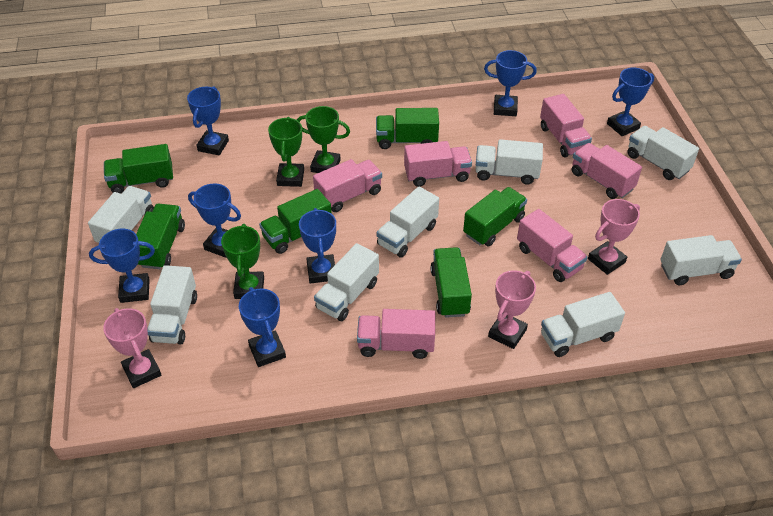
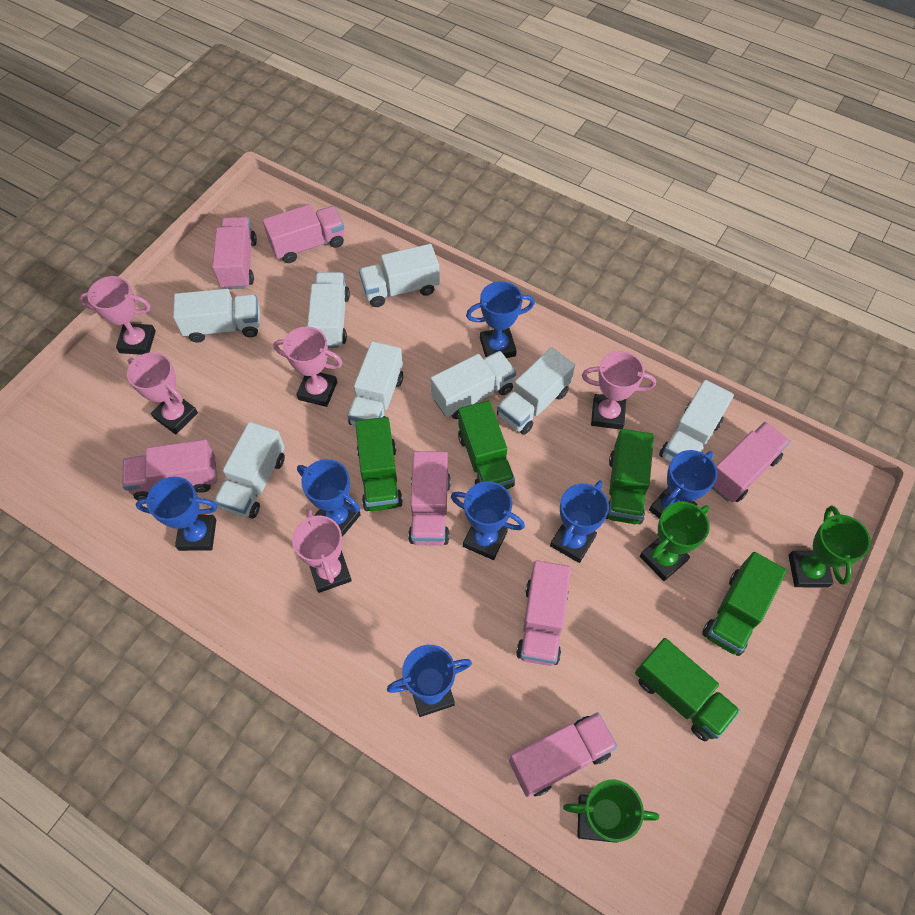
green truck: [104,144,173,193] [136,203,185,269] [259,189,332,254] [376,108,439,149] [430,247,472,318] [463,187,527,246] = 6 -> [355,417,403,511] [458,401,515,489] [606,429,654,524] [635,638,740,741] [702,552,787,656] = 5
pink trophy: [103,308,161,388] [488,270,536,349] [588,199,640,275] = 3 -> [79,276,156,355] [127,352,198,434] [273,326,343,407] [292,509,352,593] [582,351,656,429] = 5
pink truck: [313,159,382,212] [357,309,435,359] [404,141,472,187] [517,209,588,282] [540,94,592,157] [572,143,642,199] = 6 -> [122,439,216,501] [212,217,257,289] [263,204,344,263] [408,451,451,546] [509,712,617,797] [516,560,571,666] [712,422,790,502] = 7

